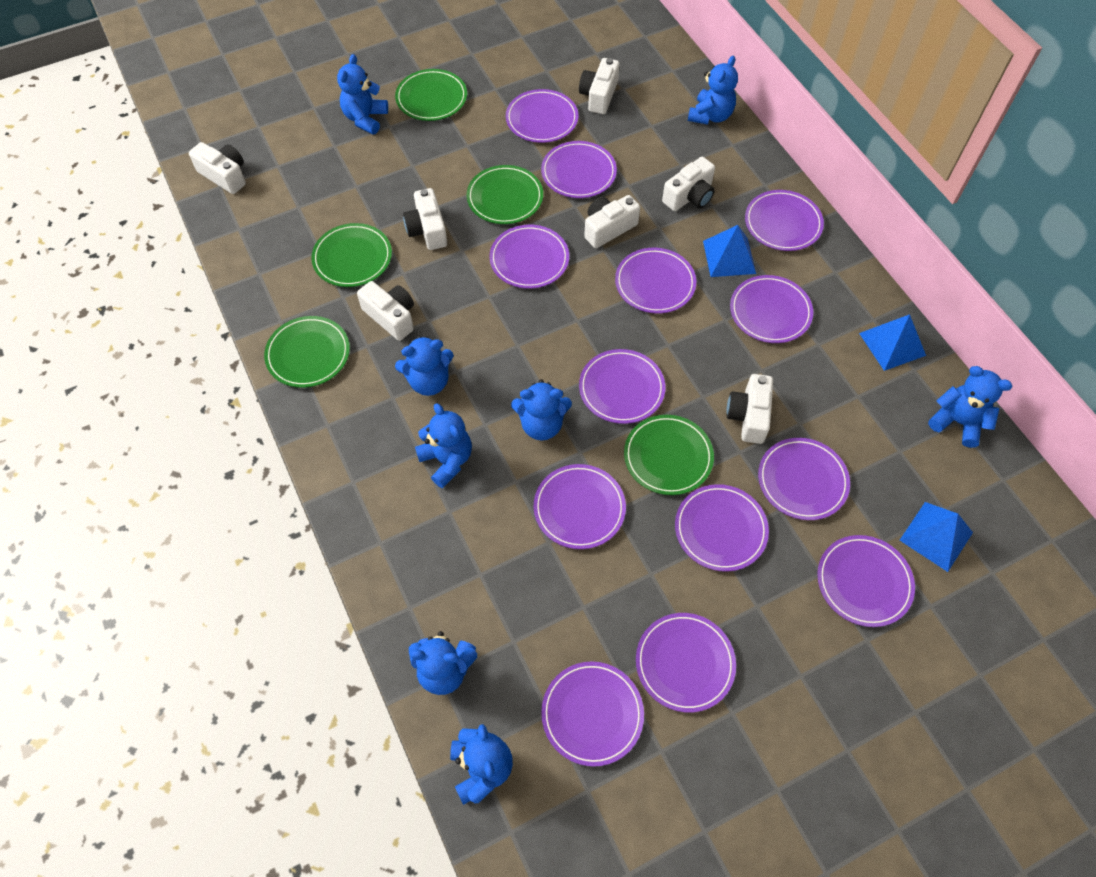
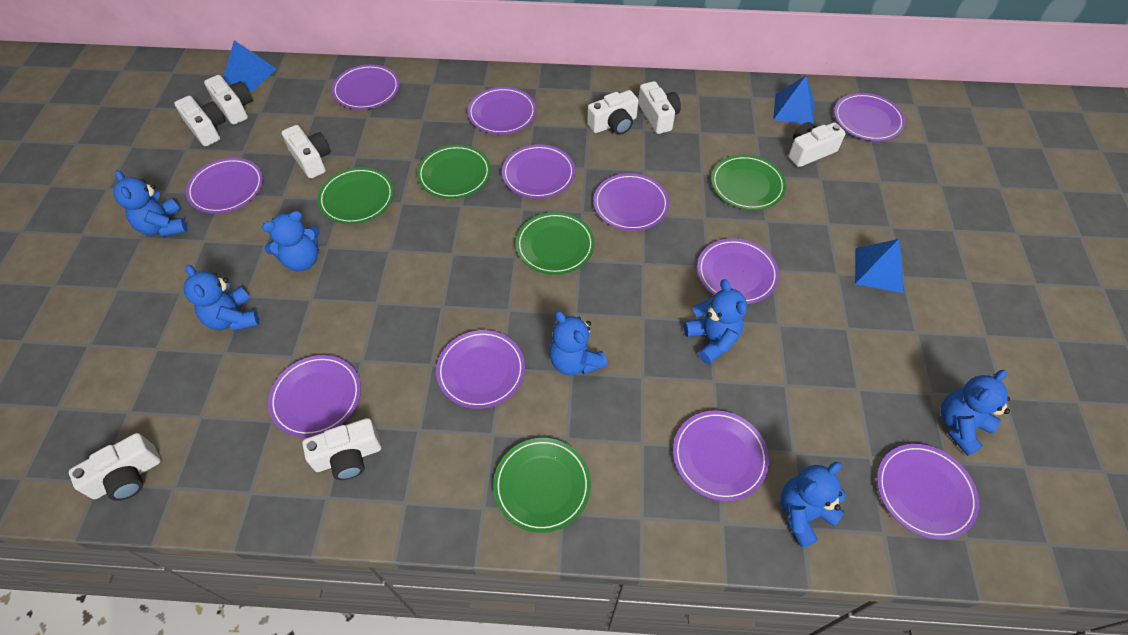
blue teddy bear: [337,54,388,134] [395,336,454,396] [409,631,477,695] [415,403,472,488] [450,724,513,805] [511,379,572,440] [688,56,738,125] [928,366,1012,448] = 8 -> [113,170,187,237] [184,265,259,331] [262,211,320,271] [549,311,607,376] [684,279,747,364] [780,462,846,548] [940,370,1010,456] = 7
purple plate: [489,225,569,289] [506,89,578,143] [534,464,626,549] [541,141,617,198] [541,661,644,767] [579,349,665,424] [615,248,696,314] [636,613,736,713] [675,484,769,572] [730,275,813,343] [745,190,824,251] [758,438,850,520] [817,535,915,627] = 13 -> [186,158,263,214] [268,355,361,437] [332,64,399,110] [436,330,525,409] [468,87,536,134] [502,144,575,199] [593,173,669,231] [673,410,769,501] [697,238,779,304] [834,93,905,141] [877,444,979,540] = 11
white camera: [189,142,246,194] [357,281,414,341] [403,188,447,250] [579,58,620,114] [584,195,640,248] [662,157,715,211] [726,374,773,444] = 7 -> [69,433,161,501] [174,96,225,147] [204,75,253,125] [282,125,331,179] [302,418,381,480] [587,90,638,135] [638,81,681,134] [788,122,845,167] = 8

